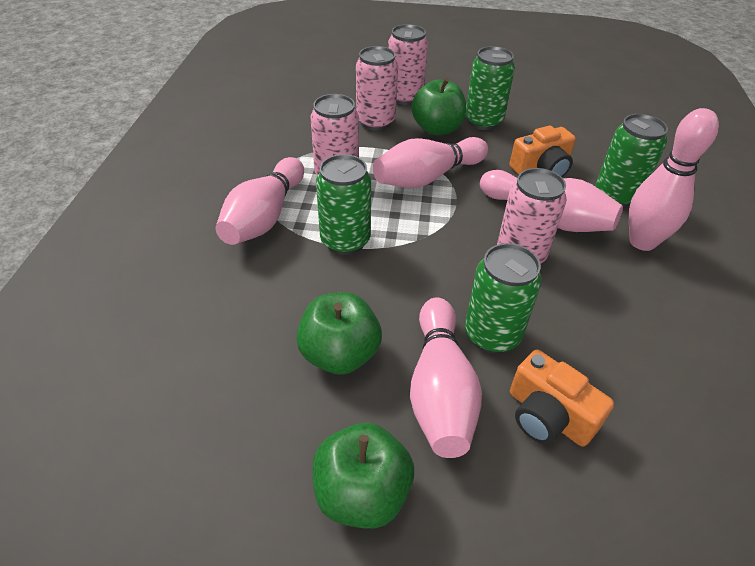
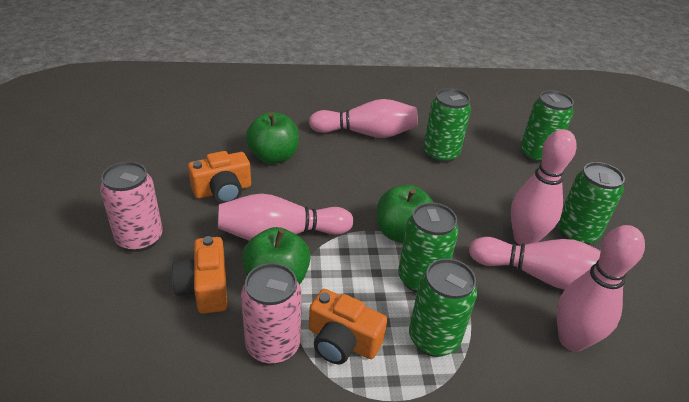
green can: [316,154,371,255] [465,46,515,130] [465,243,542,354] [596,114,668,207] = 4 -> [398,202,459,293] [409,258,477,357] [424,88,471,163] [520,90,574,164] [558,162,625,245] = 5
orange camera: [509,125,576,177] [510,350,614,447] = 2 -> [172,236,227,314] [188,151,251,203] [309,289,387,364] = 3
pink can: [311,94,359,176] [356,46,398,131] [388,24,428,105] [497,168,567,264] = 4 -> [100,161,163,252] [241,263,302,364] = 2

